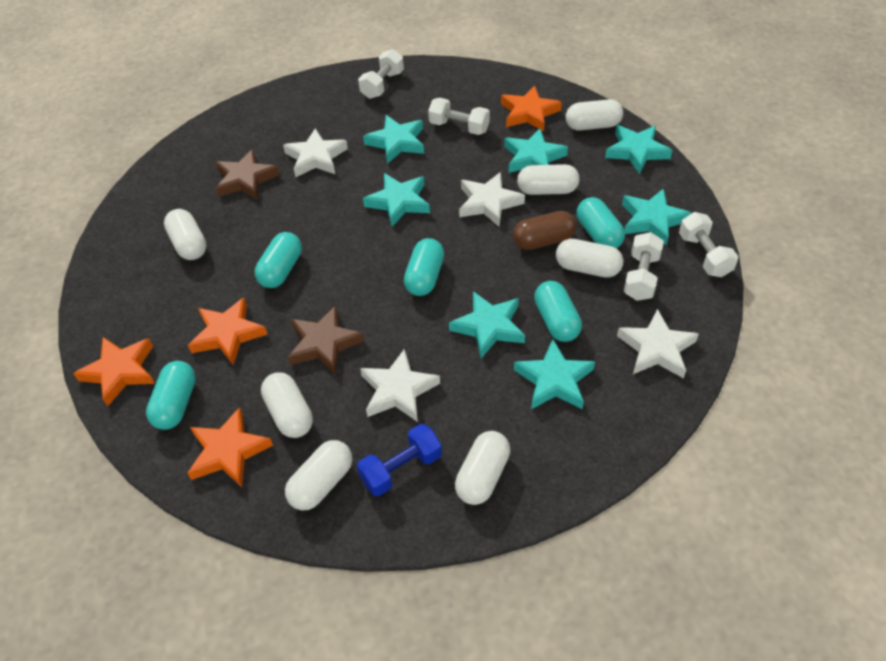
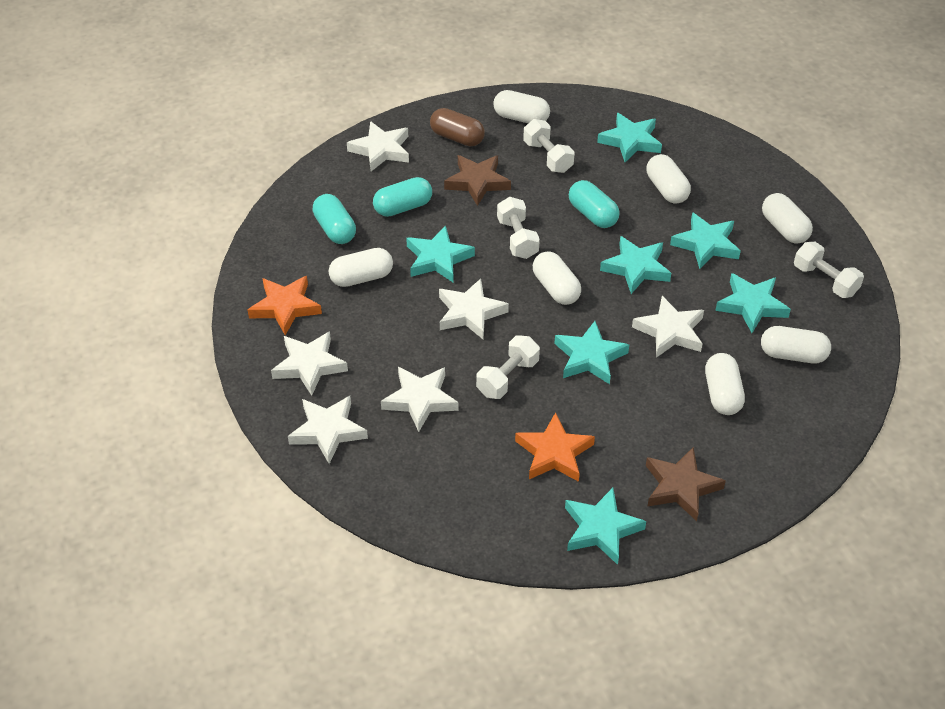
blue dumbbell: [357,424,442,496] = 1 -> none = 0
orange star: [73,337,155,406] [187,407,273,487] [188,297,268,365] [501,86,562,132] = 4 -> [248,276,322,335] [515,412,595,482] = 2
turquoise capsule: [146,361,196,430] [255,232,302,288] [404,238,444,296] [534,281,582,342] [577,197,625,249] = 5 -> [312,194,356,244] [373,177,432,217] [569,180,620,228] = 3
white star: [283,128,348,177] [360,349,440,422] [459,172,525,226] [617,309,699,378] = 4 -> [271,331,348,396] [288,396,368,464] [347,121,409,171] [381,367,459,432] [439,279,509,339] [632,296,704,358] = 6

